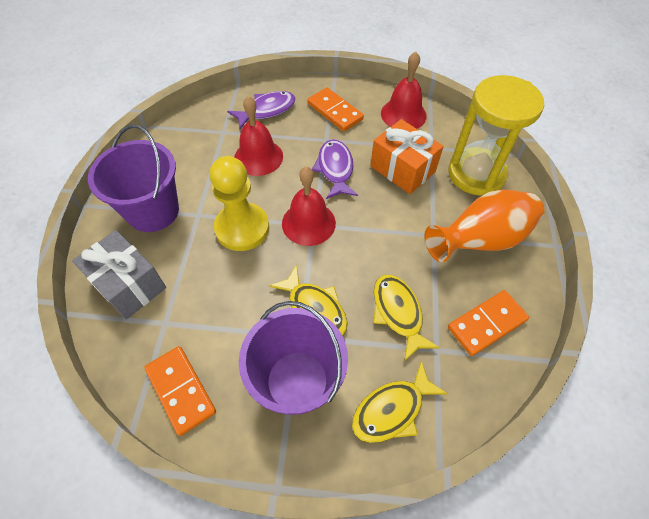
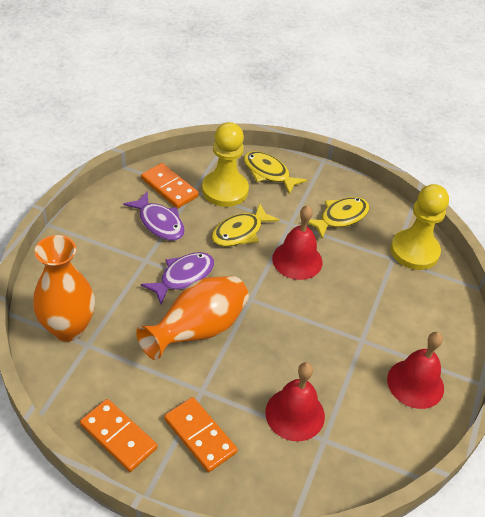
grey gift: [72,230,166,320] = 1 -> none = 0
orange gift: [370,119,444,194] = 1 -> none = 0
orange vase: [425,190,544,263] = 1 -> [33,235,95,342] [136,276,249,360] = 2
purple bucket: [88,124,179,232] [239,301,348,415] = 2 -> none = 0
yellow hourglass: [448,75,544,196] = 1 -> none = 0
yellow pawn: [209,156,269,251] = 1 -> [202,122,249,207] [390,184,449,270] = 2

